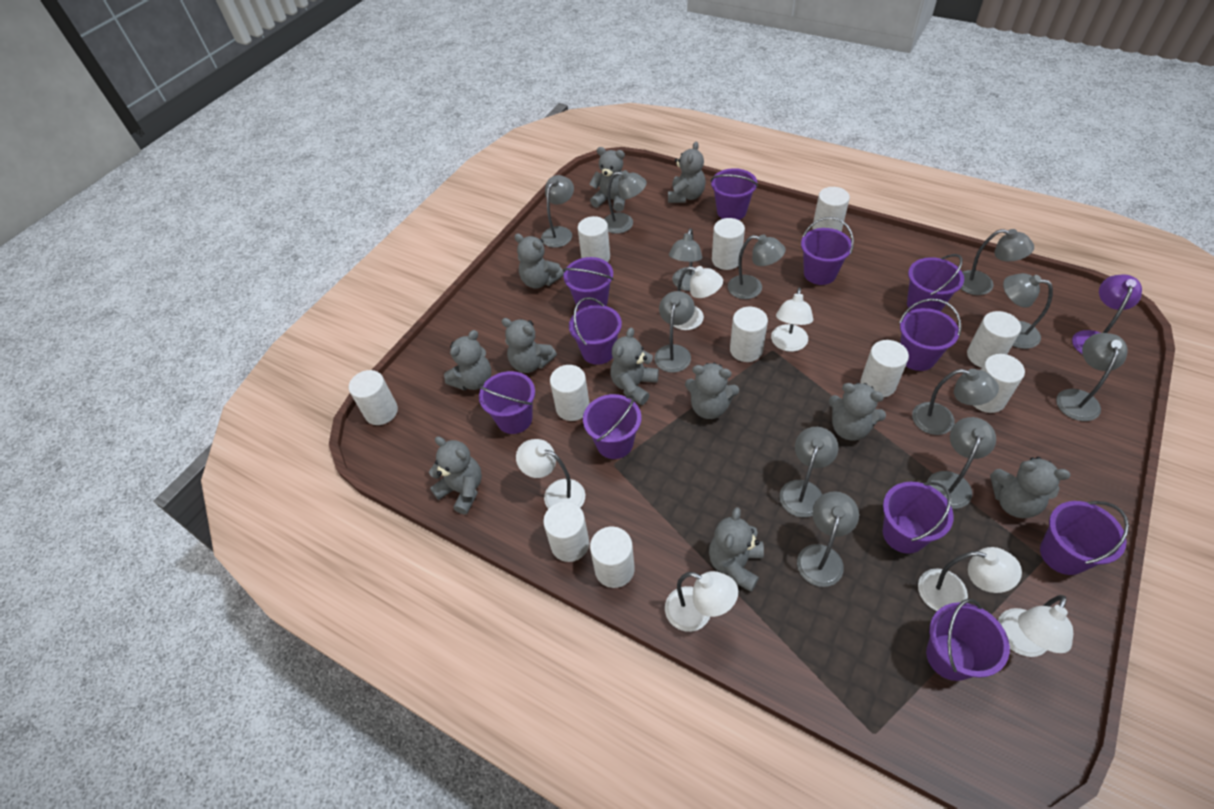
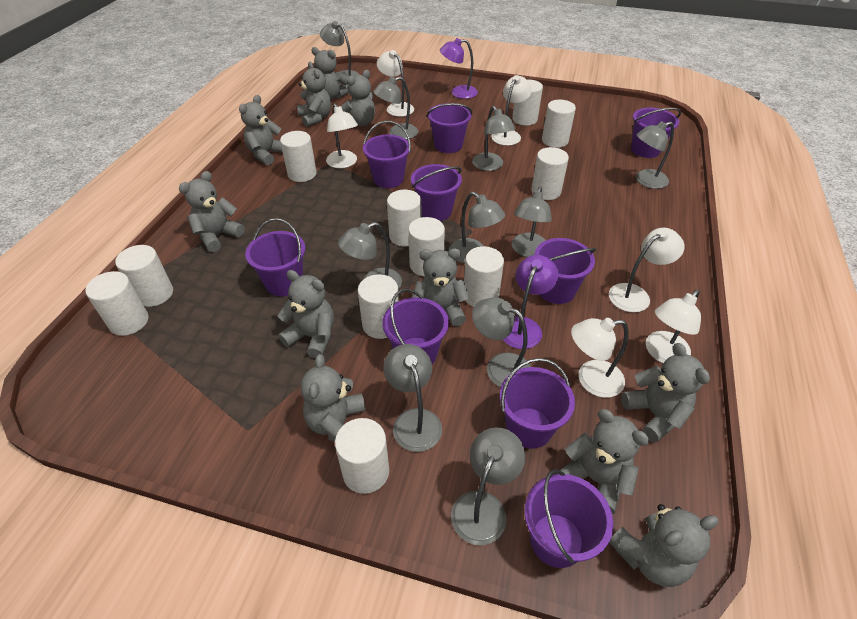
grey lamp: [541,175,574,248] [604,170,647,234] [654,291,695,373] [669,229,702,291] [728,235,786,299] [779,427,838,517] [797,491,859,587] [912,369,999,435] [927,417,996,509] [960,229,1034,295] [1003,273,1053,349] [1056,333,1128,421] = 12 -> [320,21,360,78] [338,222,402,289] [373,77,418,140] [383,344,442,452] [449,192,505,263] [451,428,525,545] [472,106,515,171] [472,297,531,387] [512,187,552,257] [636,121,674,189] = 10
purple bucket: [478,371,535,434] [563,257,613,310] [569,297,622,365] [583,394,641,459] [711,168,758,220] [801,217,854,285] [883,482,954,554] [899,298,961,371] [907,254,964,312] [926,599,1010,681] [1040,501,1129,575] = 11 -> [245,218,305,296] [363,121,411,188] [382,288,449,364] [411,164,462,221] [427,103,472,153] [500,358,575,449] [524,469,613,568] [535,238,596,304] [631,108,681,158] = 9
purple lamp: [1072,274,1142,354] = 1 -> [440,38,478,99] [503,255,558,349] = 2

